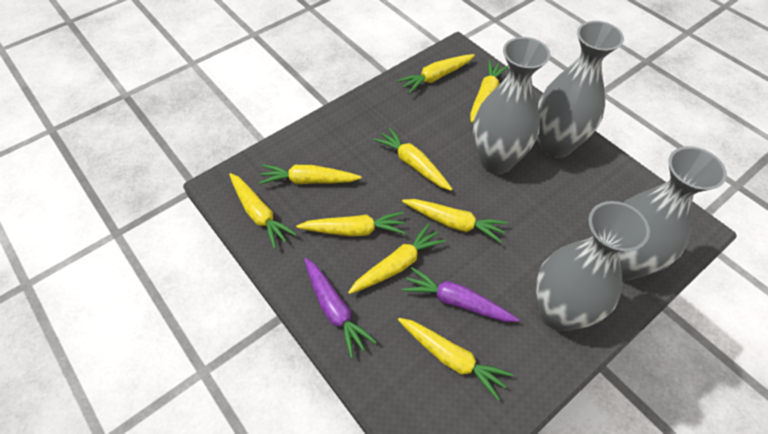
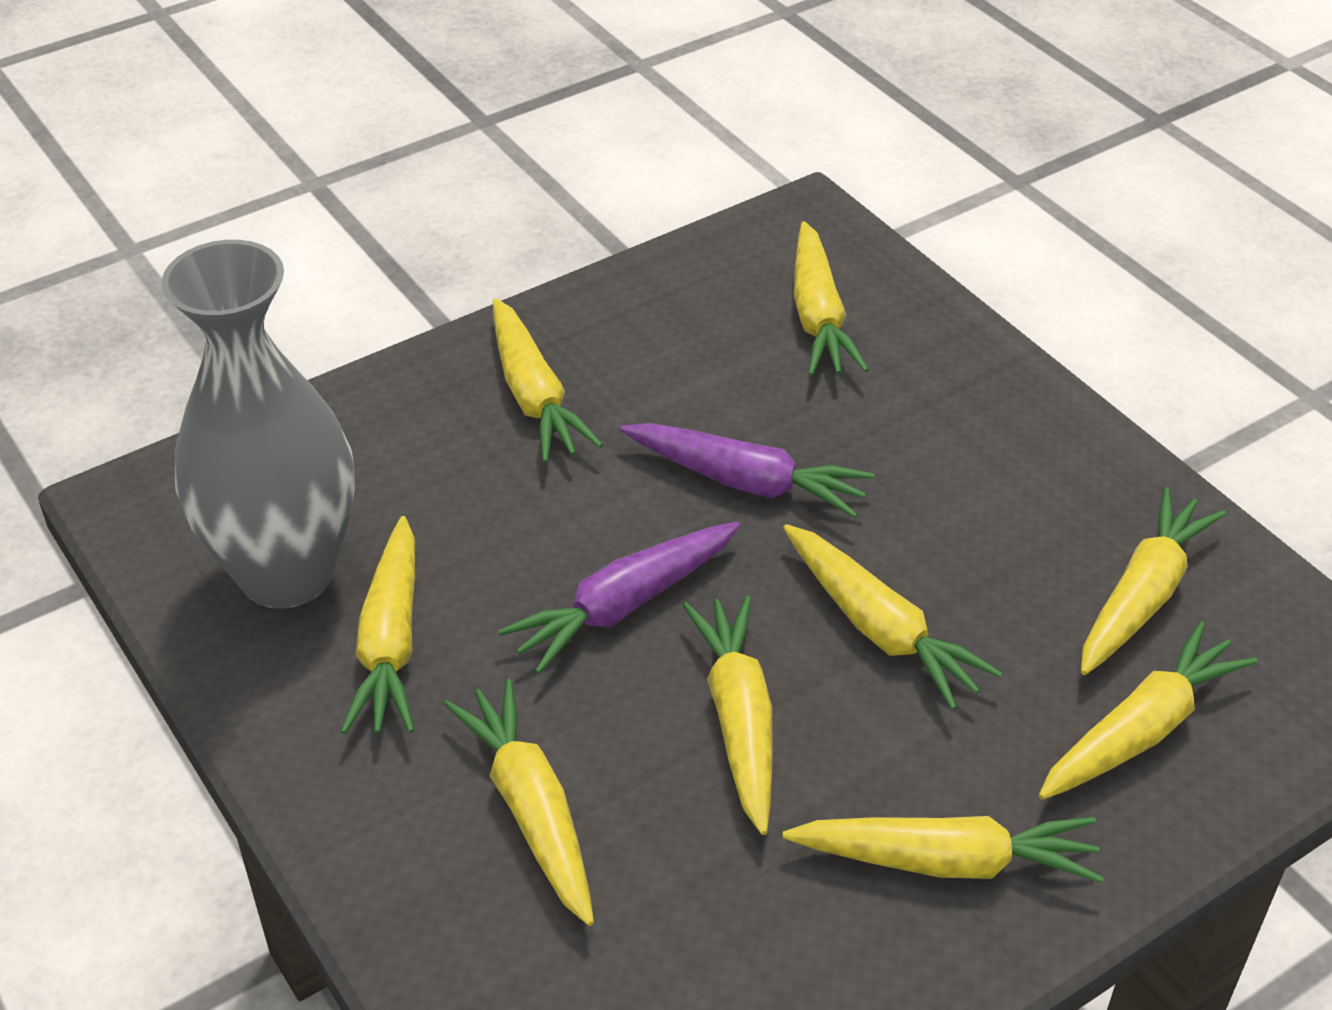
grey vase: [473,37,550,174] [536,201,650,331] [538,21,624,158] [620,146,727,280] = 4 -> [161,240,355,609] = 1

